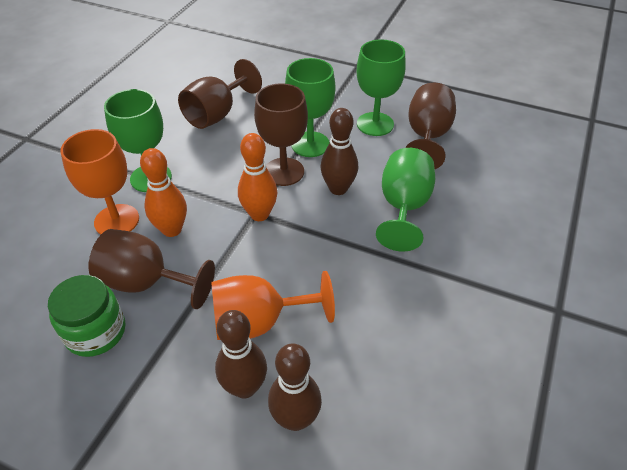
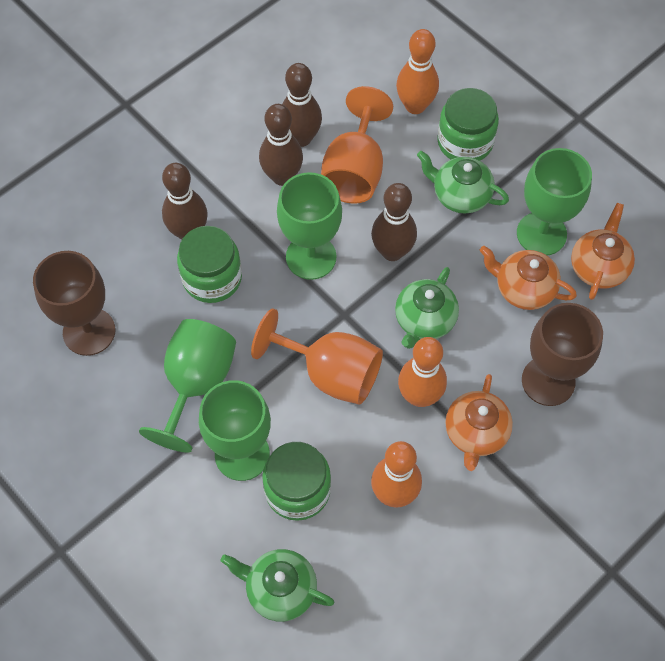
brown bowling pin: [215,310,267,399] [268,343,322,431] [320,108,358,195] = 3 -> [162,163,208,240] [259,104,303,186] [282,63,322,147] [371,183,417,261] = 4
brown goblet: [88,229,215,309] [178,59,262,129] [254,83,308,186] [405,83,456,169] = 4 -> [33,251,115,356] [522,303,603,406] = 2
green jar: [48,275,125,357] = 1 -> [177,226,242,303] [262,442,331,521] [437,88,499,161] = 3
green teapot: none = 0 -> [221,549,334,622] [395,267,459,349] [417,151,509,213] = 3
orange bowling pin: [140,148,187,237] [238,133,277,221] = 2 -> [371,441,422,508] [396,29,439,114] [398,337,447,407] = 3
orange teapot: none = 0 -> [445,374,513,471] [480,246,577,310] [571,203,635,300] = 3

